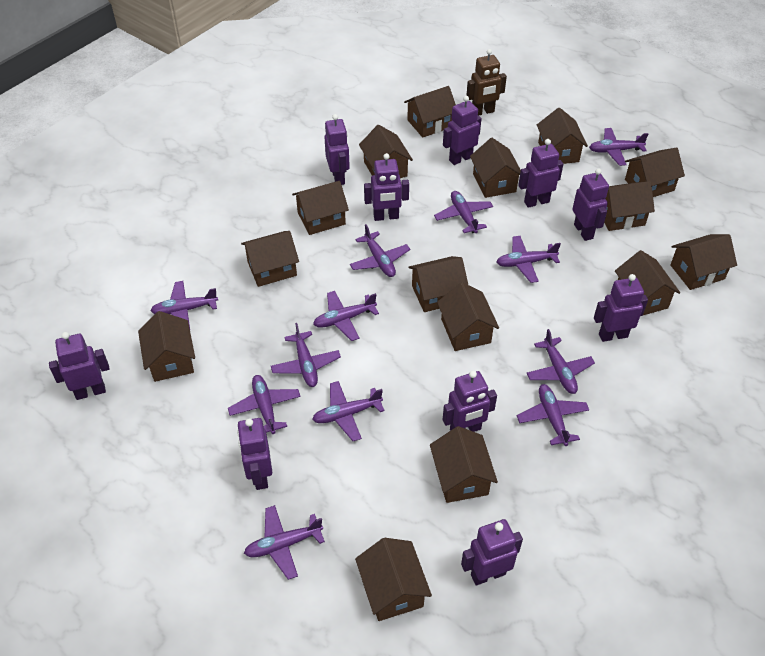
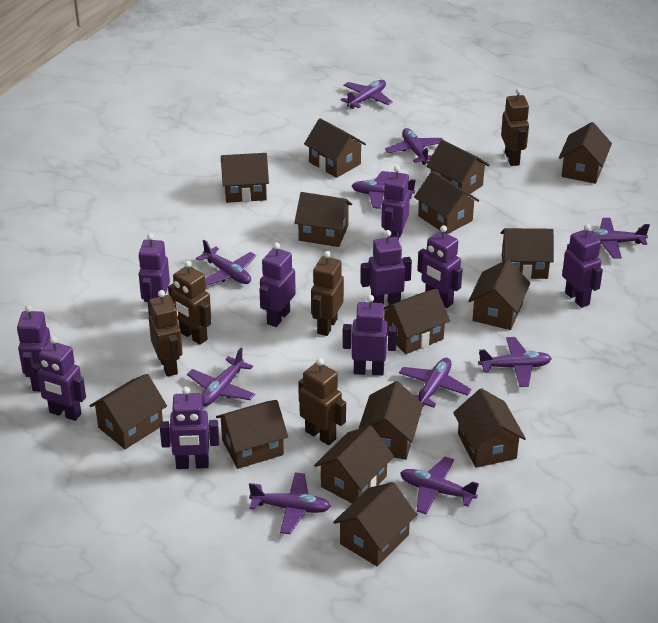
brown robot: [466,49,507,115] = 1 -> [149,290,182,377] [168,260,211,345] [298,358,346,445] [311,251,344,336] [501,88,529,166] = 5
purple plane: [151,281,218,328] [228,375,301,434] [244,505,325,580] [271,323,341,387] [312,381,385,441] [313,291,379,341] [350,224,410,277] [434,191,493,233] [497,236,561,283] [517,384,589,446] [527,329,595,394] [589,128,648,166] = 12 -> [187,348,255,406] [196,240,256,286] [249,473,331,534] [340,80,393,109] [352,171,416,209] [385,128,443,165] [399,358,471,408] [400,457,479,514] [478,337,552,387] [590,218,650,259] = 10

